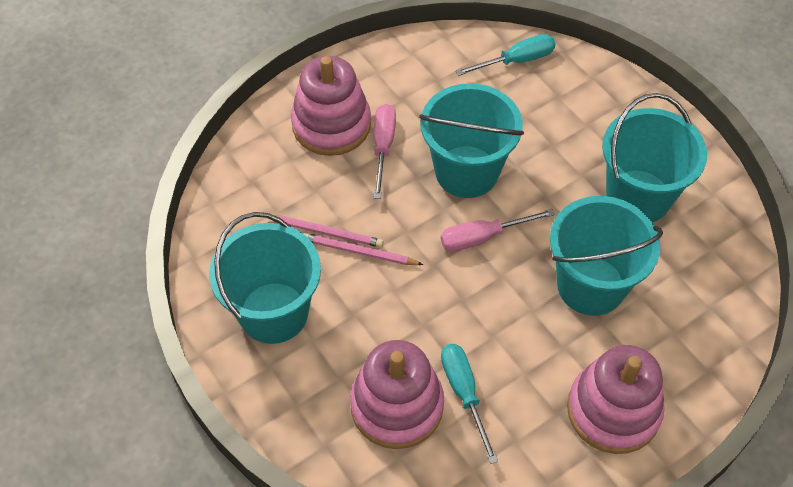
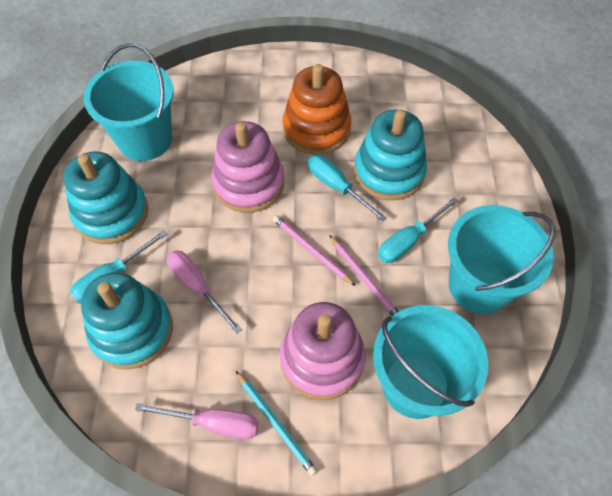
orange stacking toy: none = 0 -> [283,64,351,155] = 1
pink stacking toy: [291,56,371,156] [350,340,444,449] [567,345,665,454] = 3 -> [211,121,284,213] [280,302,365,400] = 2
turquoise bucket: [209,212,321,344] [419,83,524,198] [550,196,663,316] [602,93,707,222] = 4 -> [84,43,174,161] [373,305,489,419] [448,205,555,314] = 3
turquoise pencil: none = 0 -> [236,371,317,476] = 1
turquoise screwdriver: [441,344,498,464] [456,34,556,76] = 2 -> [70,230,168,303] [308,155,387,222] [378,197,458,263] = 3
turquoise stacking toy: none = 0 -> [64,151,148,244] [81,272,173,370] [354,109,427,201] = 3

